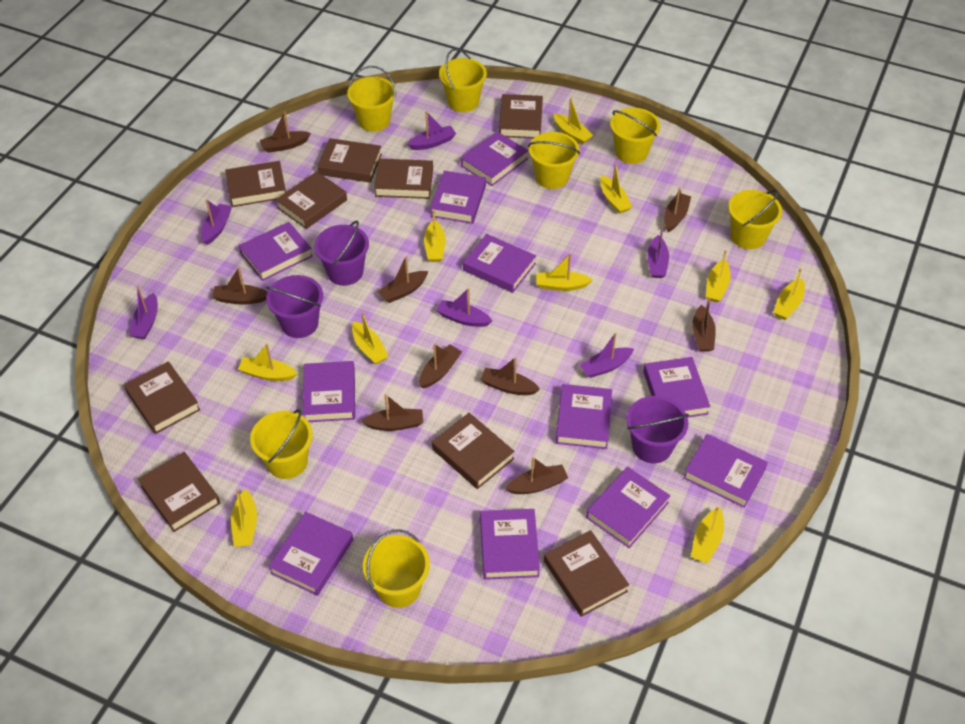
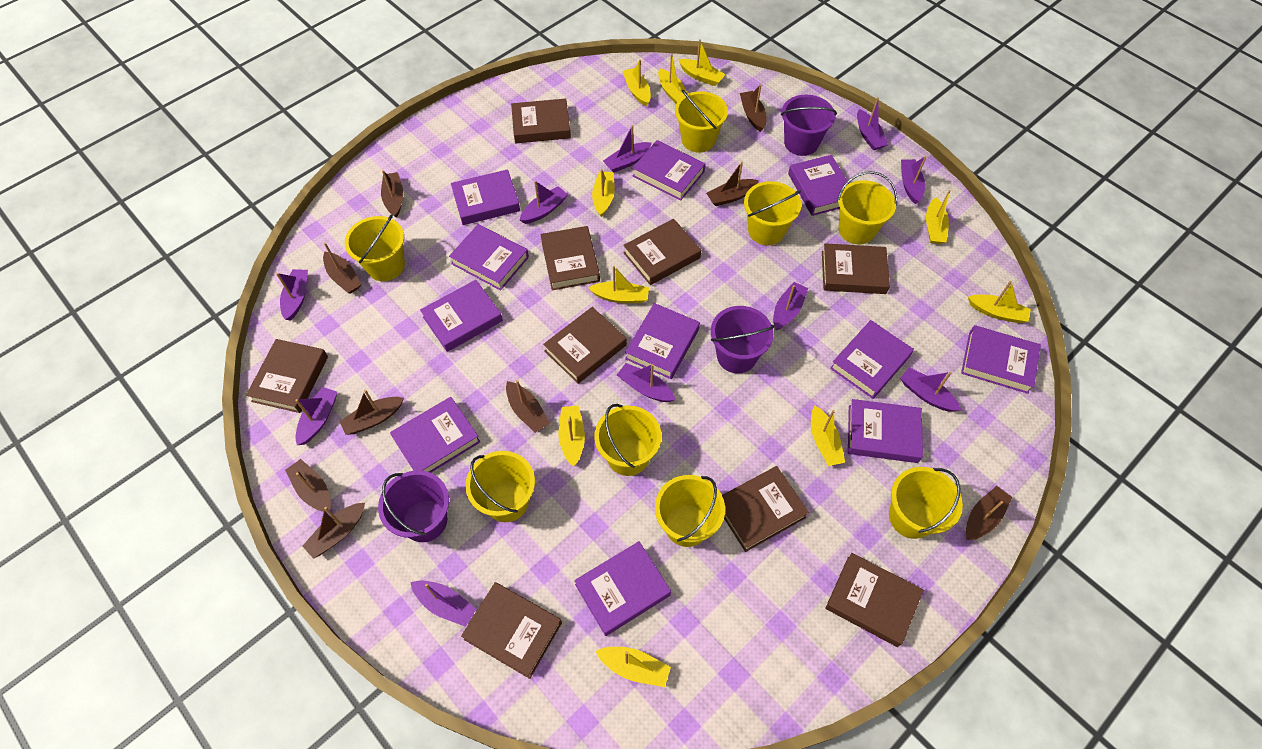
purple boat: [129,286,158,339] [201,199,232,245] [407,111,456,150] [436,288,492,327] [580,333,634,378] [647,226,669,278] = 6 -> [276,269,308,321] [295,387,337,445] [410,581,477,627] [520,180,568,224] [603,125,652,172] [617,363,676,402] [773,282,808,330] [857,97,888,150] [900,367,961,412] [901,156,927,204] = 10
yellow bucket: [250,409,313,479] [347,66,396,132] [363,529,430,608] [439,48,487,112] [528,132,580,189] [610,108,660,164] [728,190,782,249] = 7 -> [345,214,405,281] [465,451,535,522] [594,404,662,476] [655,475,725,547] [675,90,728,153] [744,181,801,245] [837,171,897,244] [889,467,963,539] = 8

